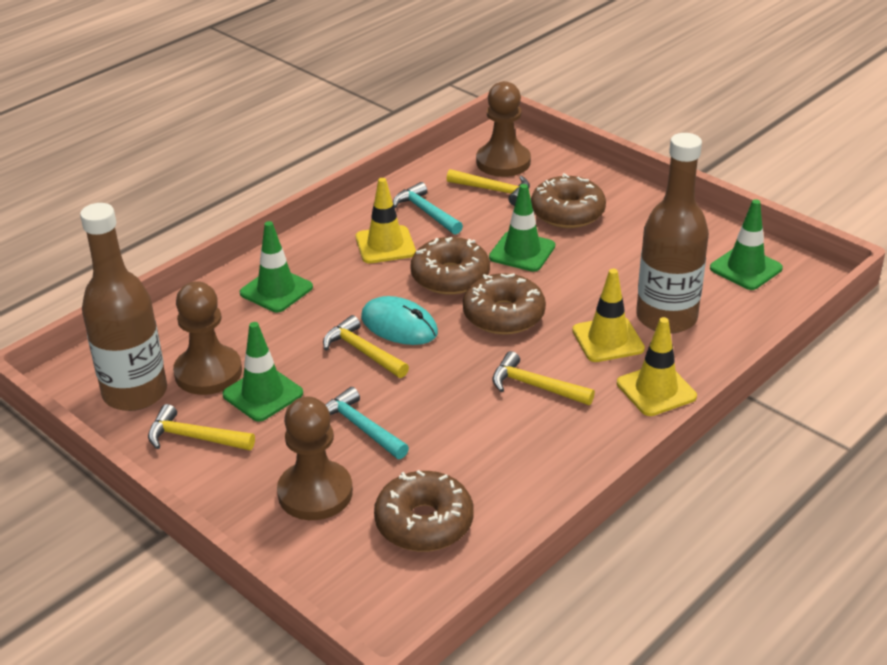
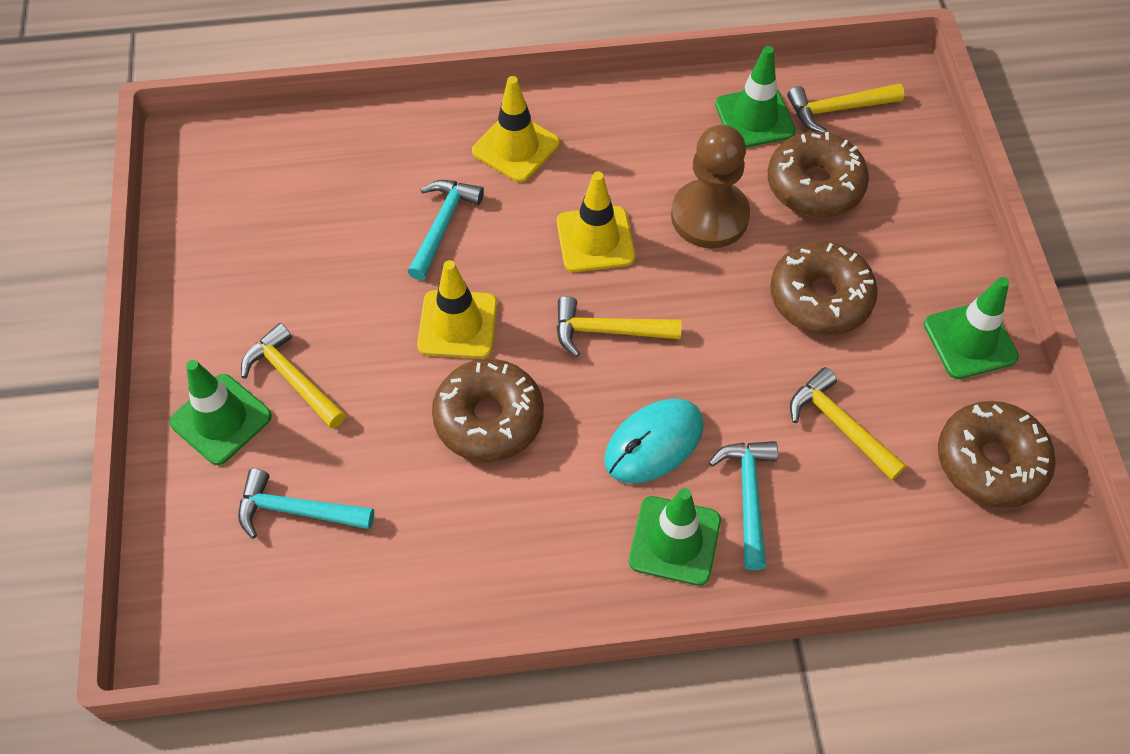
brown bottle: [80,203,167,411] [636,133,709,334] = 2 -> none = 0
brown pawn: [173,281,242,395] [277,397,353,520] [476,81,531,177] = 3 -> [671,125,750,248] = 1
turquoise hammer: [326,387,409,459] [393,182,463,235] = 2 -> [238,468,374,539] [408,180,484,280] [709,441,778,570] = 3

